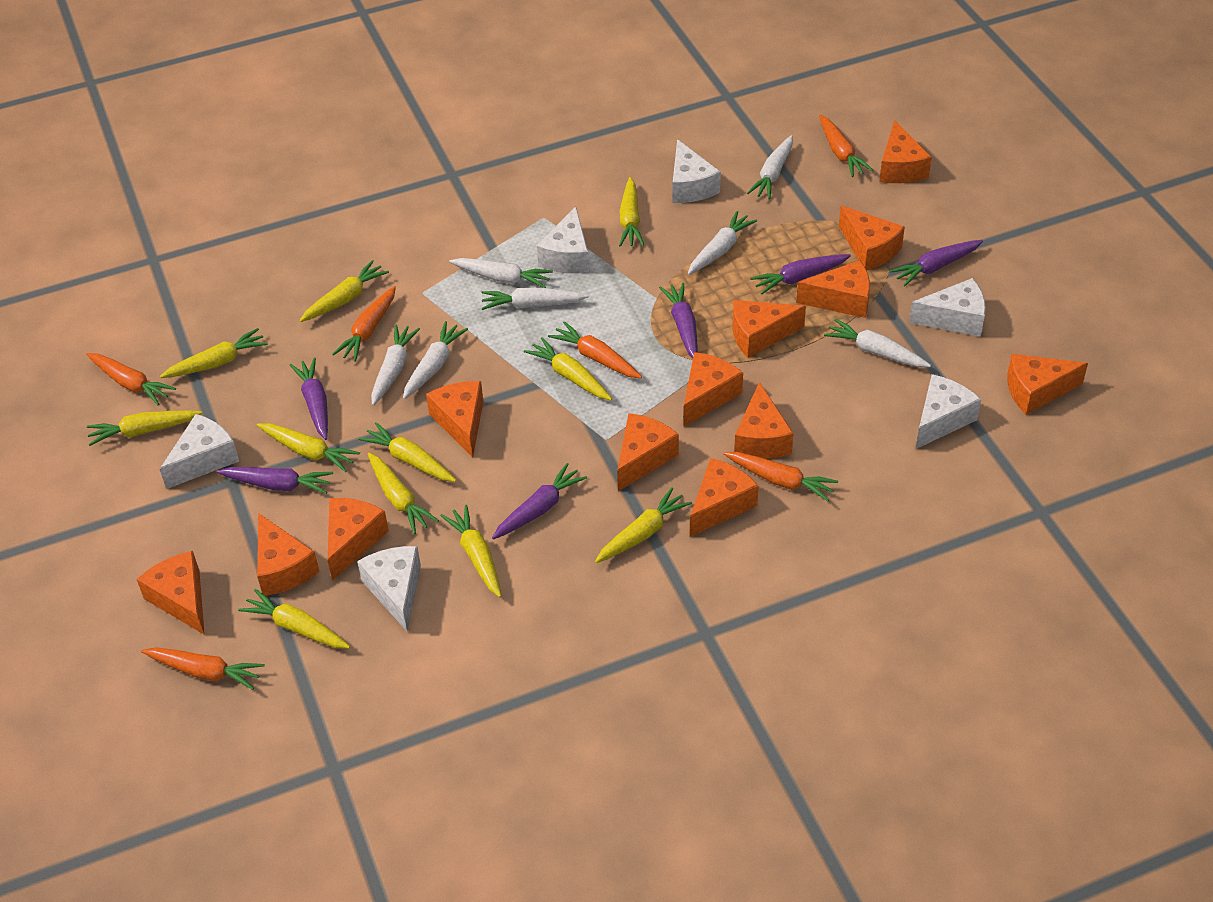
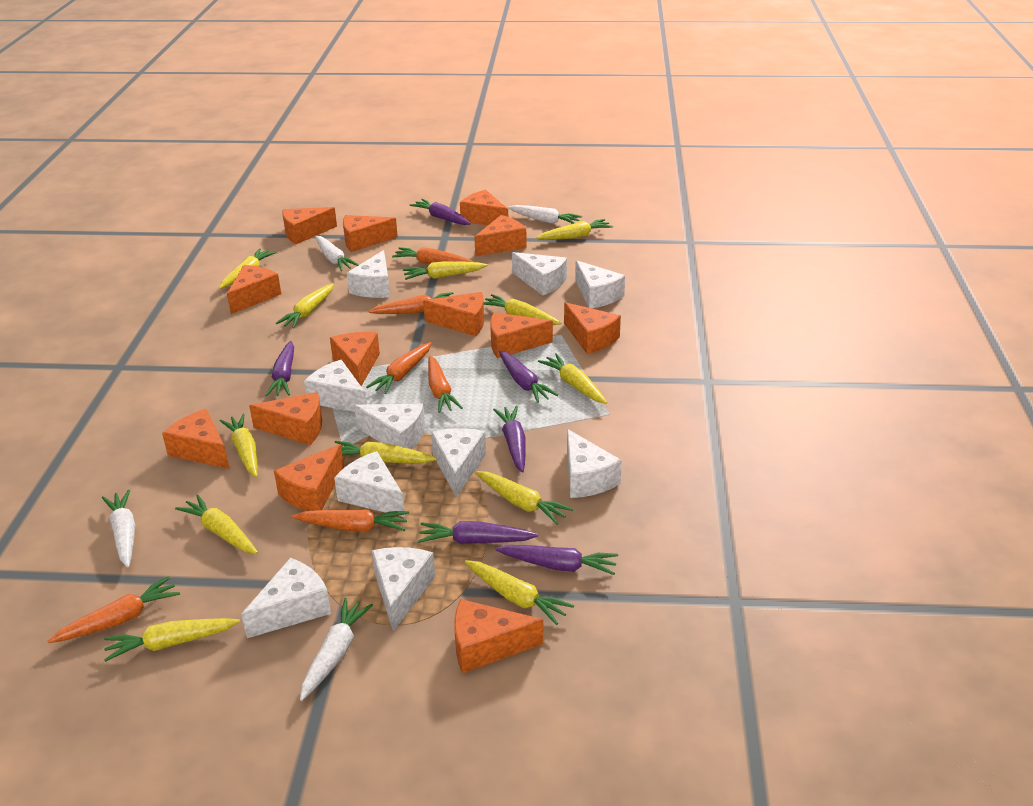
white carrot: [371,324,420,406] [403,321,468,399] [449,258,553,288] [482,287,589,310] [687,211,757,275] [747,135,793,200] [824,319,931,367] = 7 -> [102,490,135,568] [300,598,373,701] [315,236,359,271] [508,205,582,224] = 4
white cheese: [160,414,239,489] [357,546,421,632] [537,207,589,273] [673,139,721,203] [909,278,986,337] [916,374,981,449] = 6 -> [241,558,331,638] [304,360,367,412] [334,451,405,517] [347,250,390,298] [354,404,425,449] [372,547,435,631] [431,428,486,497] [512,252,567,295] [567,429,622,498] [575,260,625,308] = 10
yellow carrot: [87,410,202,446] [160,328,268,378] [238,589,350,648] [257,423,360,472] [299,260,389,322] [358,422,456,482] [368,453,439,534] [440,505,502,598] [524,337,612,400] [595,487,692,563] [619,177,644,247] = 11 -> [104,618,240,662] [175,494,258,554] [219,248,276,289] [220,413,258,477] [275,283,334,328] [335,441,437,463] [403,261,488,280] [465,560,574,625] [475,471,573,525] [484,294,561,325] [536,219,613,240] [538,353,607,404] = 12

